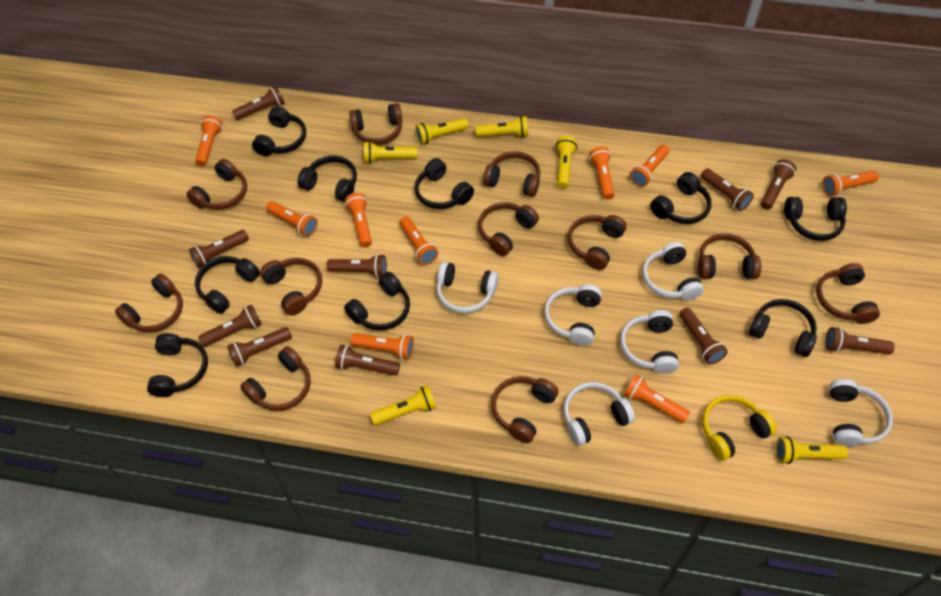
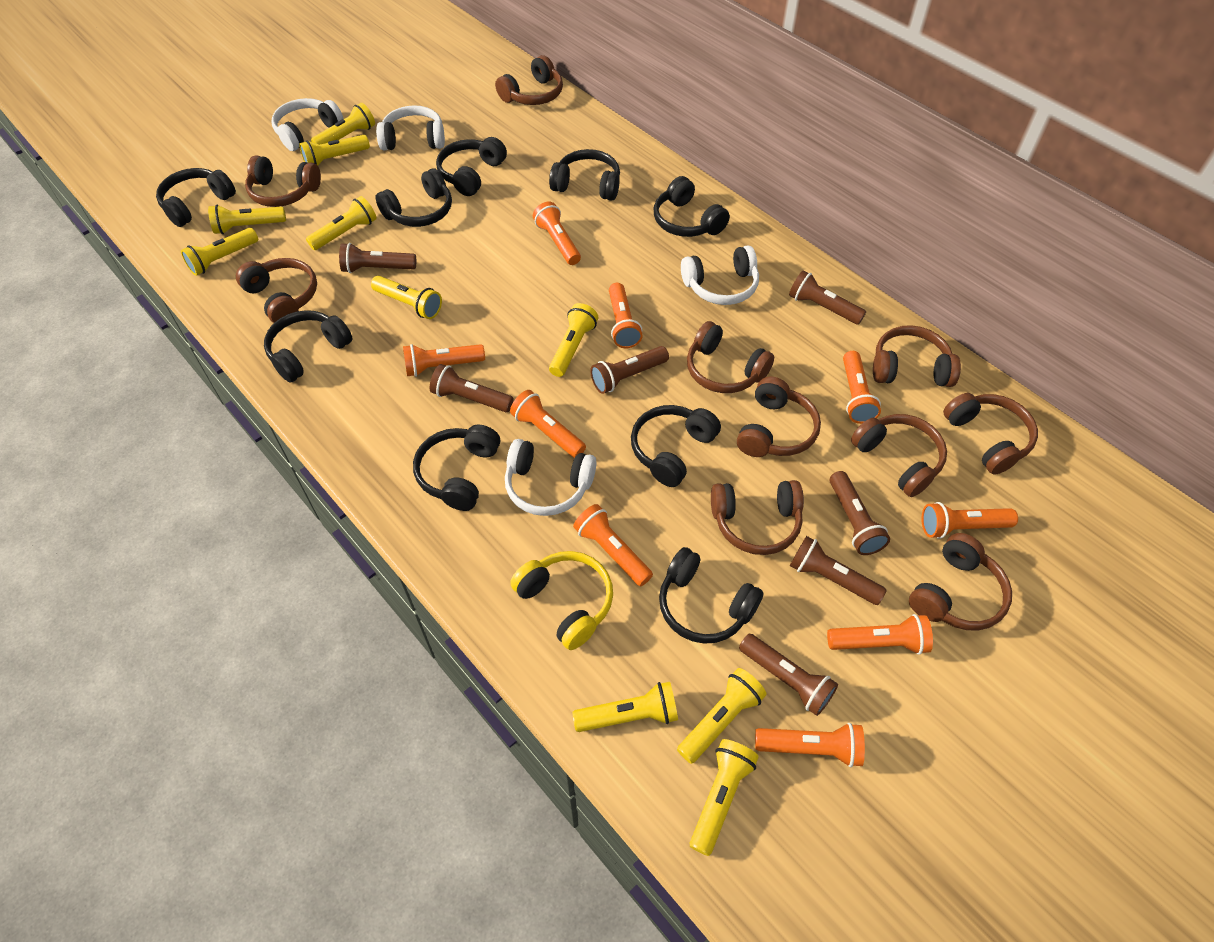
brown flashlight: [189,230,249,268] [198,305,262,347] [227,327,292,367] [232,86,285,120] [326,254,387,278] [335,345,400,376] [679,308,728,364] [701,169,754,211] [760,159,797,210] [825,327,895,354] = 10 -> [339,243,416,273] [430,364,514,412] [590,346,669,394] [739,634,838,716] [789,270,866,325] [790,536,887,605] [830,471,890,555] = 7
brown headphones: [115,273,183,332] [186,159,247,210] [240,346,311,411] [260,258,322,315] [349,103,402,145] [478,202,539,256] [483,151,540,197] [491,376,559,443] [568,215,626,270] [698,233,761,279] [816,263,880,324] = 11 -> [236,258,317,323] [245,155,321,207] [495,55,563,105] [687,321,774,393] [711,480,804,555] [737,377,821,457] [851,414,947,497] [873,325,961,387] [909,533,1012,631] [943,393,1038,475] = 10
white headphones: [437,262,498,313] [544,284,602,346] [563,382,635,446] [620,310,679,374] [642,242,704,300] [829,379,893,447] = 6 -> [271,98,344,151] [376,105,445,150] [505,439,596,516] [681,245,759,305] = 4
yellow flashlight: [364,141,417,163] [370,385,437,425] [415,118,469,145] [475,116,528,137] [555,136,577,188] [775,436,848,464] = 6 -> [181,228,258,276] [208,205,286,234] [299,135,370,165] [306,196,377,250] [311,103,375,145] [371,276,442,319] [549,303,598,377] [572,682,678,732] [677,668,767,764] [690,739,759,856] = 10

